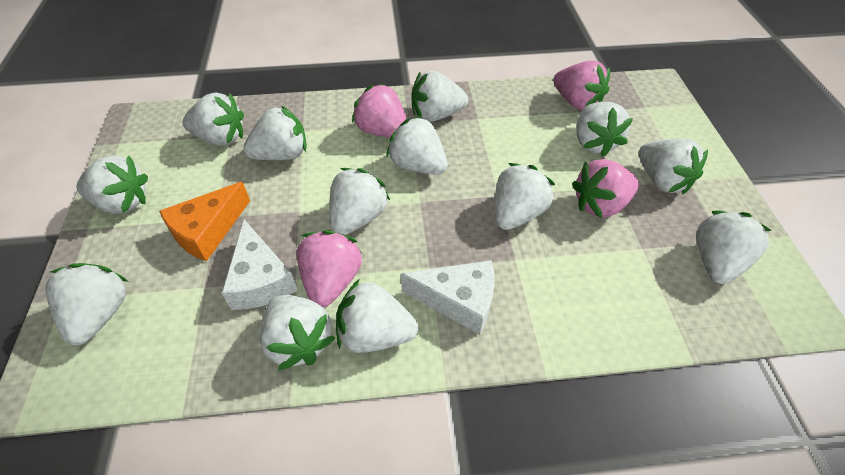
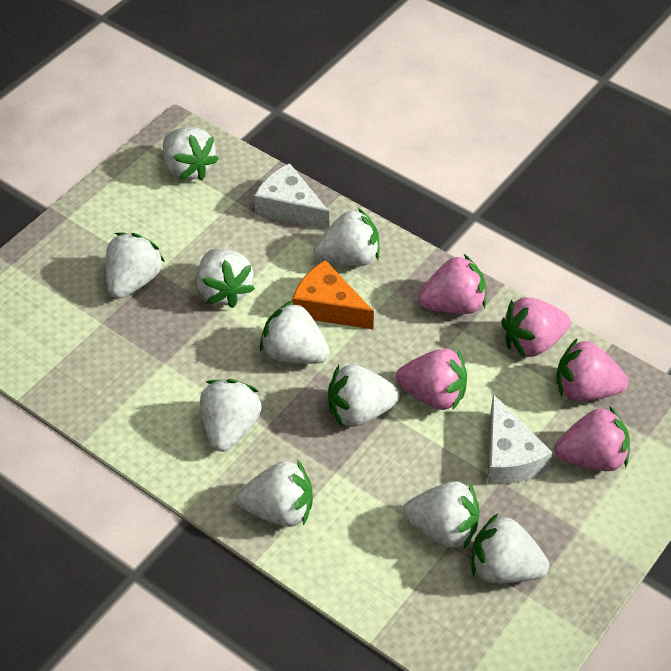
pink strawberry: [297,230,362,308] [352,83,407,138] [553,60,610,111] [572,159,639,219] = 4 -> [396,348,467,411] [418,254,486,314] [501,297,571,358] [554,406,630,471] [557,338,628,401] = 5
white strawberry: [45,263,129,345] [76,156,148,214] [182,92,244,146] [243,105,307,160] [260,295,335,370] [329,168,390,235] [336,279,418,353] [386,116,448,175] [412,70,468,122] [495,163,555,230] [577,102,633,157] [639,138,708,195] [696,210,772,284] = 13 -> [106,233,165,298] [163,127,219,181] [197,248,255,308] [200,379,262,452] [237,460,313,527] [260,300,330,364] [313,208,380,266] [328,365,400,427] [403,481,479,549] [472,513,549,583] = 10

